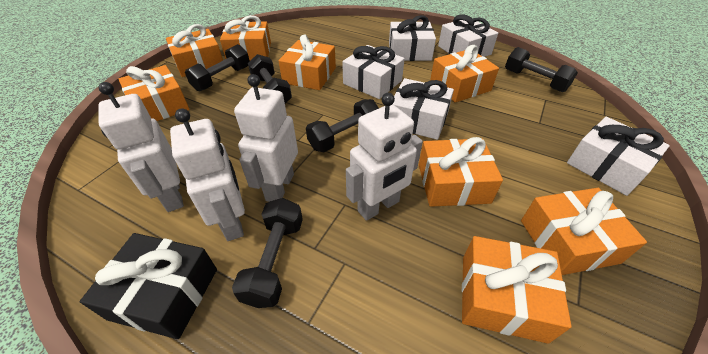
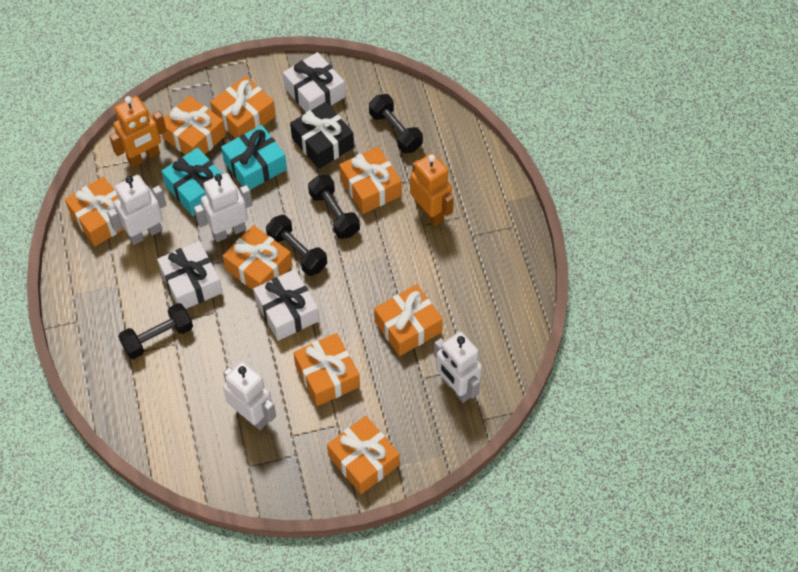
black dumbbell: [185,44,250,91] [232,198,303,308] [248,54,292,103] [306,99,379,152] [505,47,578,92] = 5 -> [118,303,193,359] [266,215,327,276] [308,175,360,239] [369,94,423,153] = 4
orange robot: none = 0 -> [109,96,167,167] [410,153,454,226] = 2
turquoise gift: none = 0 -> [162,147,222,216] [221,125,287,190] = 2
white gift: [342,45,405,99] [389,15,436,61] [393,78,454,140] [438,14,498,57] [567,117,670,196] = 5 -> [157,241,223,309] [253,269,320,341] [283,52,345,112] = 3

